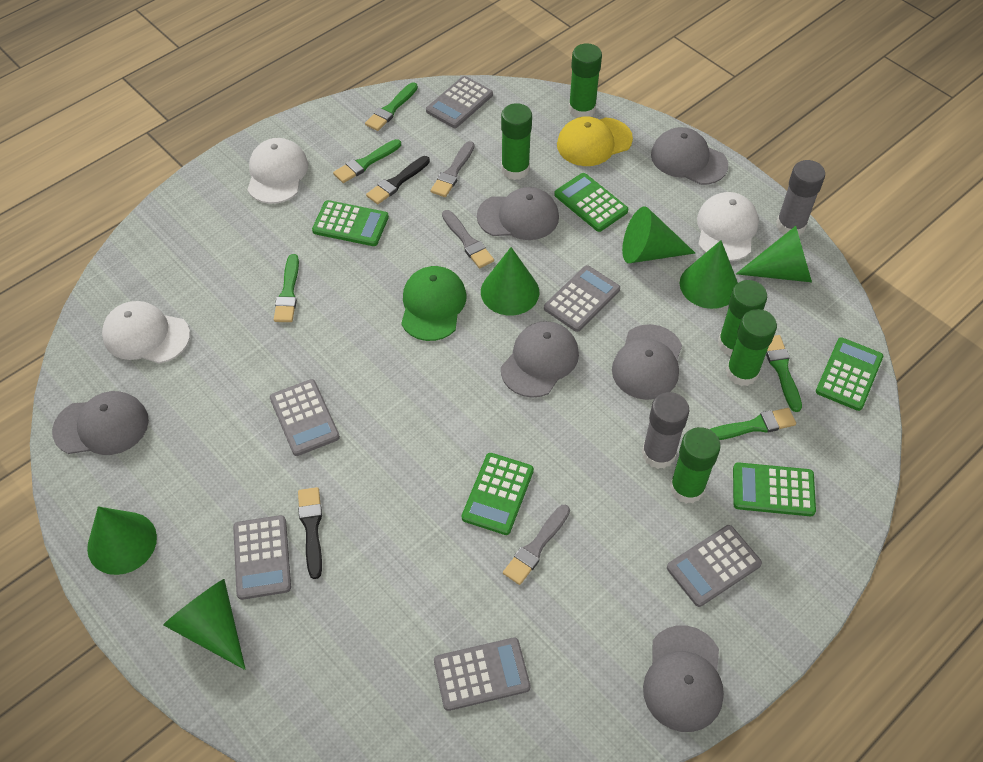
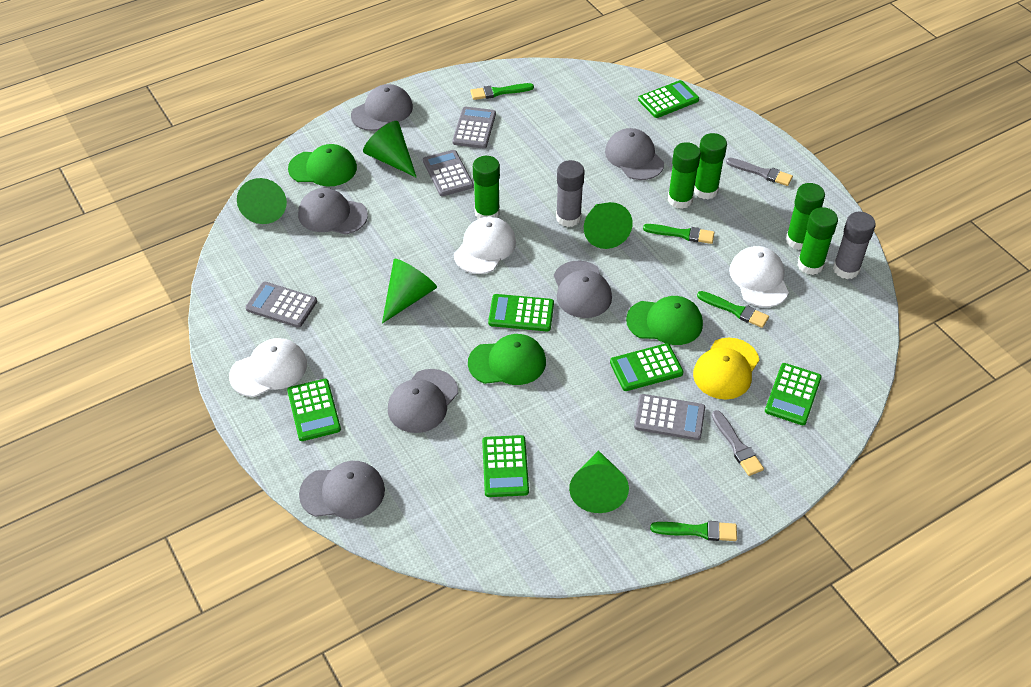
black brush: [298,487,322,579] [366,156,430,204] = 2 -> none = 0
green brush: [274,254,299,322] [333,139,401,183] [365,82,418,131] [709,408,796,440] [766,335,802,412] = 5 -> [470,83,534,100] [643,224,714,244] [650,521,737,541] [697,291,769,328] = 4
green calculator: [312,200,389,246] [462,453,534,535] [554,173,628,232] [733,462,816,516] [816,337,883,411] = 5 -> [287,379,341,441] [482,435,529,497] [488,294,554,331] [610,343,684,391] [638,80,699,118] [765,363,822,425] = 6
green cap: [401,266,466,341] = 1 -> [288,144,357,187] [468,334,546,385] [626,296,703,345] = 3
green cone: [87,506,157,575] [163,579,246,670] [481,247,539,315] [622,207,695,263] [680,240,738,309] [736,226,812,282] = 6 -> [237,178,287,224] [363,121,417,178] [382,259,437,324] [569,450,629,513] [584,202,633,249] = 5
grey brush: [430,141,474,197] [442,210,494,268] [503,505,570,585] = 3 -> [712,410,764,476] [726,158,793,186] = 2
grey calculator: [233,515,291,600] [270,379,340,456] [426,76,493,128] [434,637,530,711] [544,265,620,332] [667,525,762,607] = 6 -> [246,282,317,328] [423,150,474,196] [452,107,496,148] [634,394,705,440] = 4

